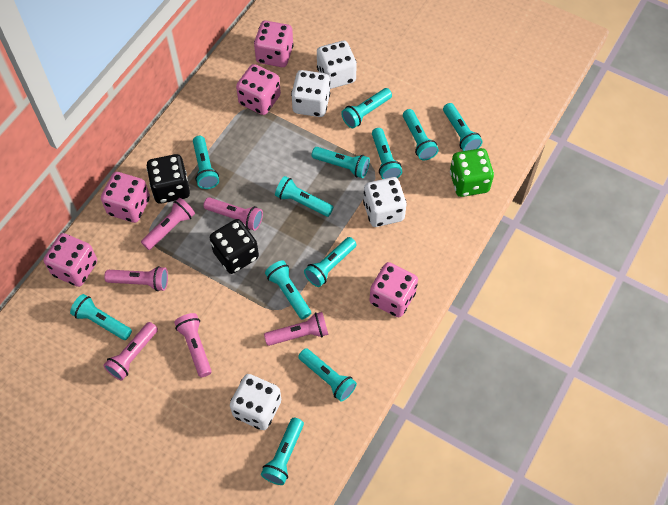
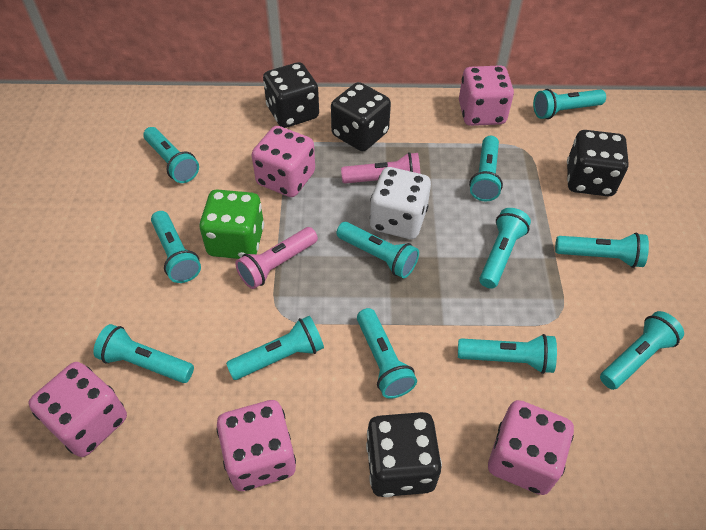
black dice: [146,154,190,204] [210,219,259,274] = 2 -> [263,62,319,128] [331,82,391,151] [366,412,442,497] [567,130,629,196] = 4
pink flashlight: [103,322,158,381] [104,266,168,291] [141,198,195,250] [174,313,212,377] [204,197,263,231] [264,312,328,346] = 6 -> [235,227,318,289] [341,152,420,184] = 2
white dice: [230,374,281,430] [291,70,330,117] [317,41,357,89] [363,177,407,227] = 4 -> [370,167,431,239] = 1

